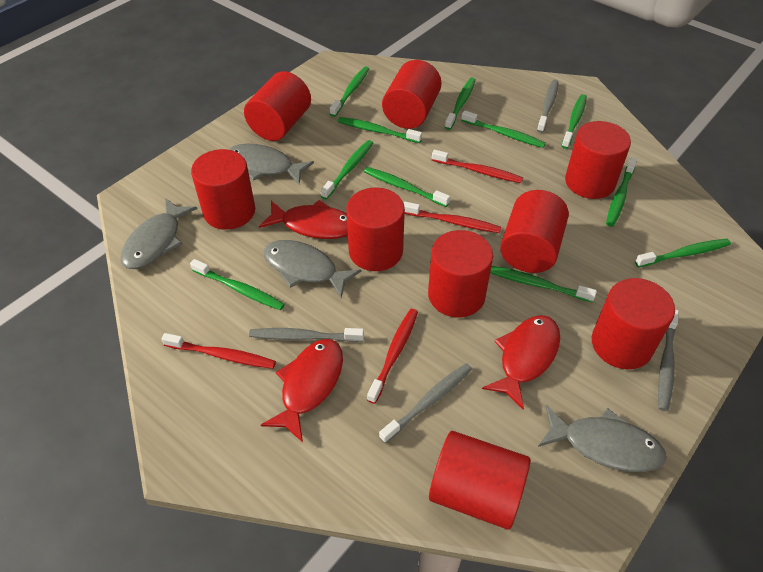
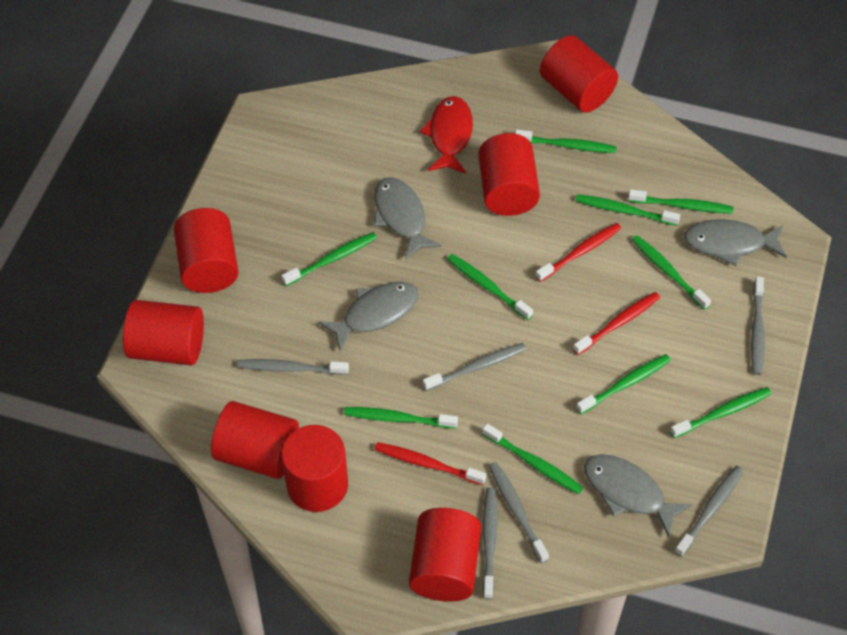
green toothbrush: [190,259,285,310] [321,140,373,199] [330,67,369,117] [338,117,422,143] [364,167,450,207] [445,78,476,130] [461,110,546,148] [490,266,597,302] [562,94,587,149] [606,157,637,227] [635,239,731,267] = 11 -> [282,232,377,286] [344,407,458,429] [447,254,533,320] [482,424,583,494] [515,129,616,153] [576,194,680,226] [576,354,671,414] [628,189,733,214] [632,235,711,310] [670,387,771,438] = 10
grey toothbrush: [249,328,364,342] [379,363,472,443] [537,79,559,133] [658,309,679,411] = 4 -> [237,359,349,375] [423,343,526,391] [483,488,498,599] [489,462,549,563] [674,466,744,557] [751,276,765,375] = 6
red cylinder: [191,149,255,230] [244,71,311,141] [346,188,405,271] [382,60,441,129] [428,230,493,317] [429,431,531,530] [500,190,569,273] [565,121,631,199] [592,278,675,369] = 9 -> [123,300,204,365] [174,208,239,293] [211,401,299,479] [281,425,348,512] [409,508,481,602] [478,133,540,216] [540,35,618,112] = 7
red fish: [259,200,348,239] [261,339,343,442] [482,315,560,410] = 3 -> [420,96,473,174] = 1
red toothbrush: [161,333,276,369] [367,309,418,404] [404,202,501,233] [432,149,523,183] = 4 -> [374,442,486,485] [535,223,621,282] [573,292,660,355] = 3

